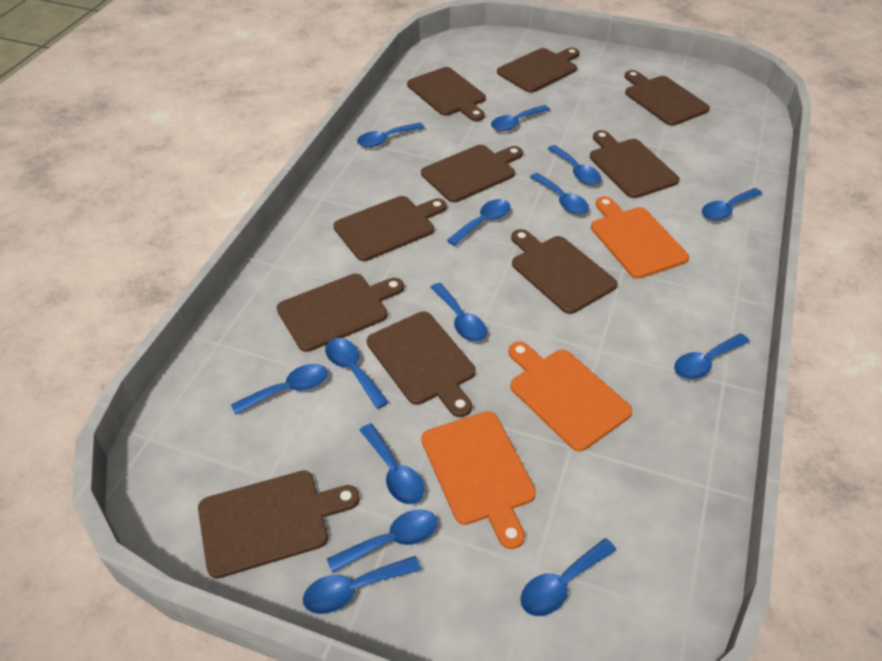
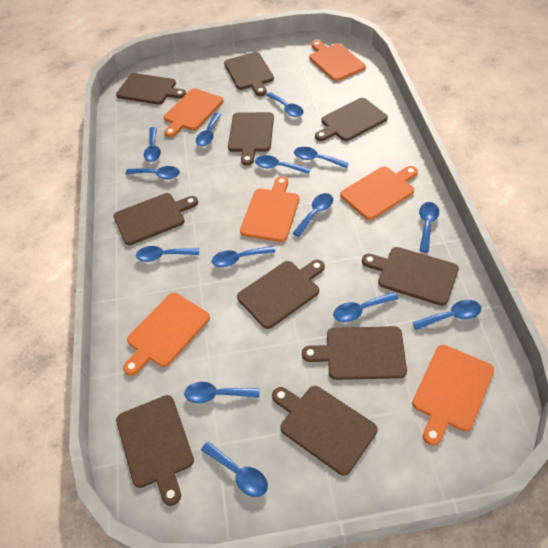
orange cutting board: [421,411,536,549] [508,342,633,451] [591,196,689,279] = 3 -> [123,293,210,376] [164,88,223,137] [240,176,299,242] [309,40,366,81] [340,166,418,220] [412,345,494,446] = 6

